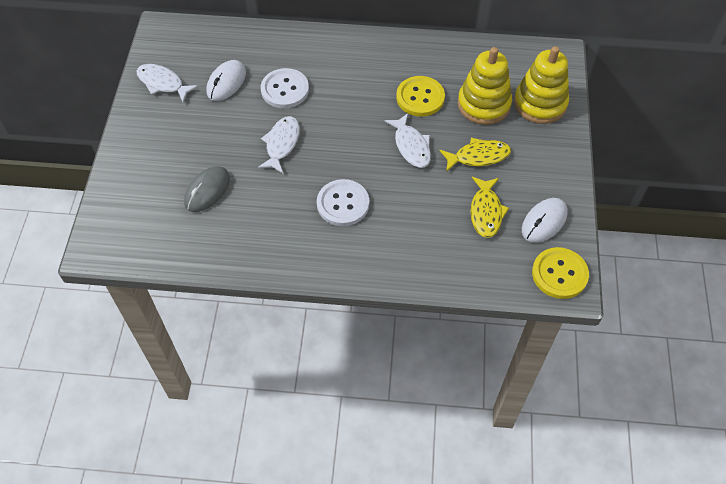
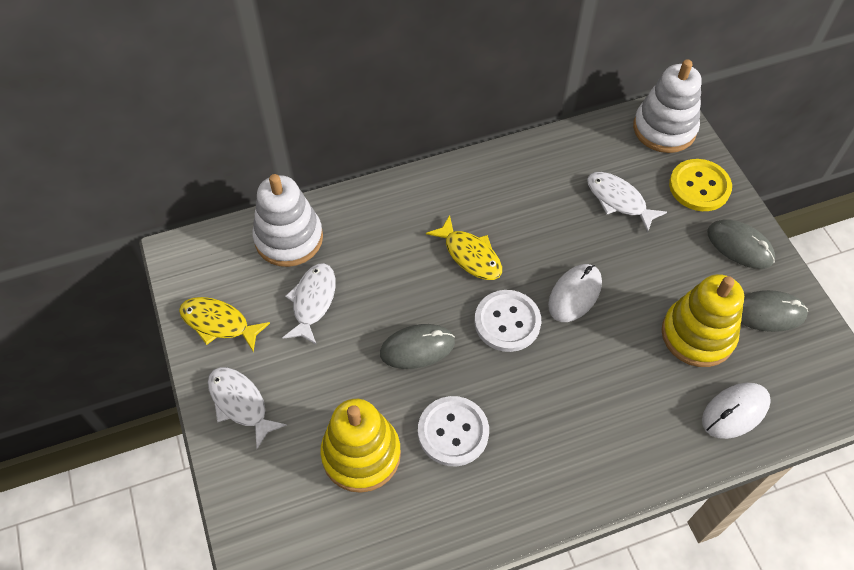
grey mouse: [184,166,230,212] = 1 -> [380,324,455,369] [707,219,775,269] [741,290,808,332] = 3
white stacking toy: none = 0 -> [253,174,323,267] [633,59,702,153] = 2
yellow button: [396,76,445,117] [532,247,589,299] = 2 -> [669,159,732,211] = 1

